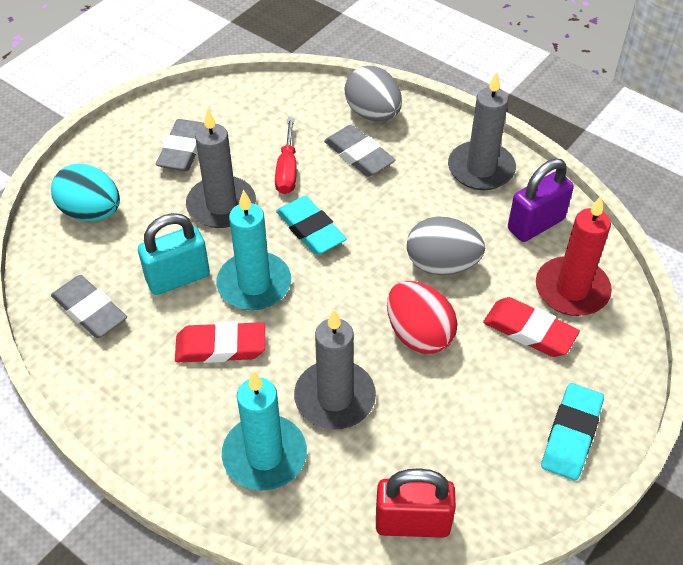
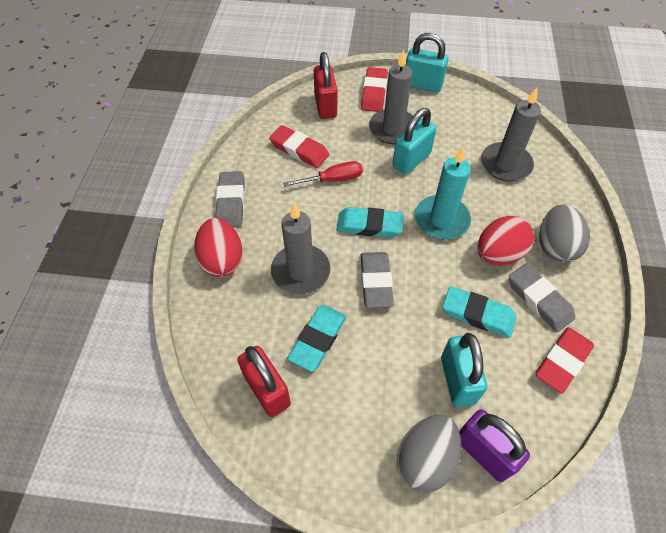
red candle: [536,196,612,316] = 1 -> none = 0
red egg: [387,281,457,354] = 1 -> [194,218,243,277] [478,216,534,265] = 2
red eraser: [175,321,265,363] [483,297,580,357] = 2 -> [269,125,329,168] [361,67,388,112] [536,327,594,394] = 3
red padlock: [376,468,456,538] = 1 -> [237,346,291,417] [314,52,337,119] = 2
turquoise candle: [217,190,291,310] [222,371,307,491] = 2 -> [415,147,471,240] = 1
turquoise egg: [51,164,120,221] = 1 -> none = 0
turquoise eraser: [276,196,346,255] [541,383,604,480] = 2 -> [287,305,347,372] [336,207,404,238] [442,286,516,338] = 3
turquoise padlock: [138,213,210,295] = 1 -> [393,108,437,174] [406,33,448,92] [441,333,487,407] = 3

